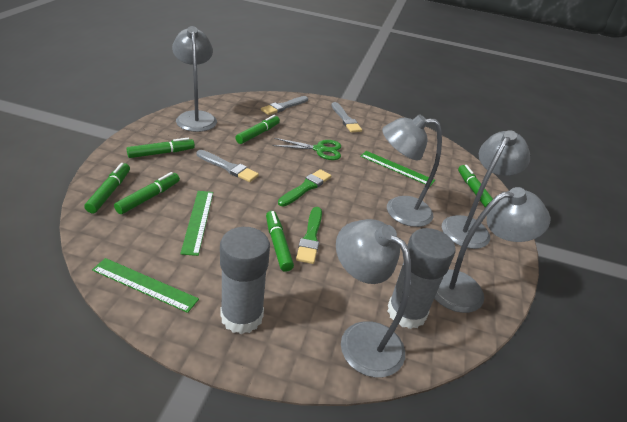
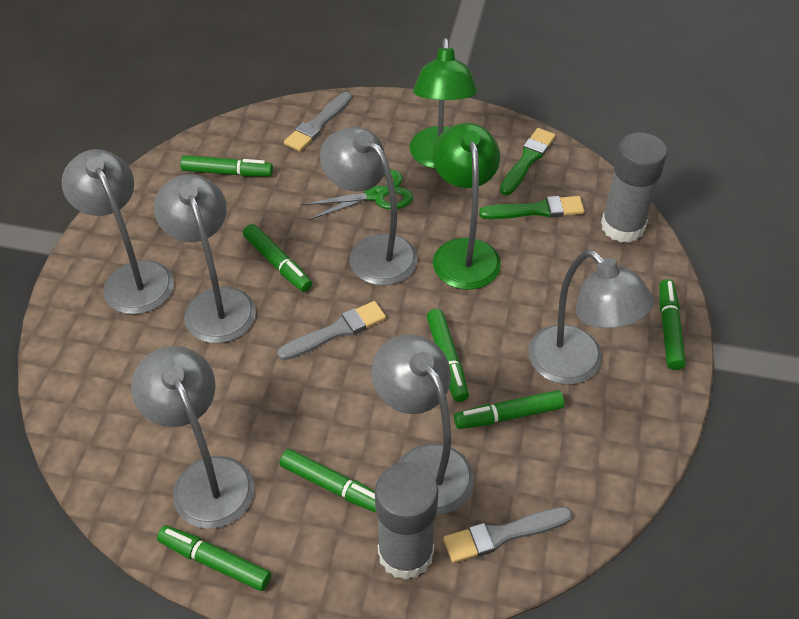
green lamp: none = 0 -> [409,38,477,169] [433,123,501,290] = 2
green marker: [84,163,130,213] [114,172,180,214] [126,138,195,158] [235,115,280,144] [266,211,294,272] [458,165,493,208] = 6 -> [157,526,271,591] [180,155,273,176] [243,224,312,292] [279,449,376,513] [427,309,469,402] [454,390,564,429] [659,279,686,370] = 7
green ruler: [92,258,199,313] [180,191,213,256] [360,151,435,186] = 3 -> none = 0
grey lamp: [172,26,217,132] [336,219,411,378] [382,114,442,227] [434,187,550,313] [442,130,530,249] = 5 -> [62,149,174,314] [131,346,254,529] [154,174,256,343] [320,127,418,286] [371,334,474,515] [528,250,654,385] = 6

